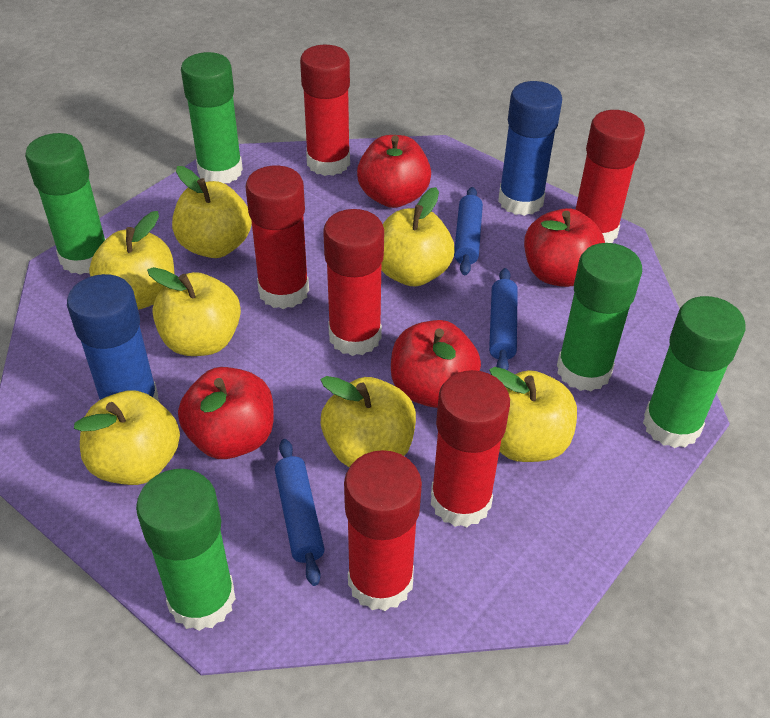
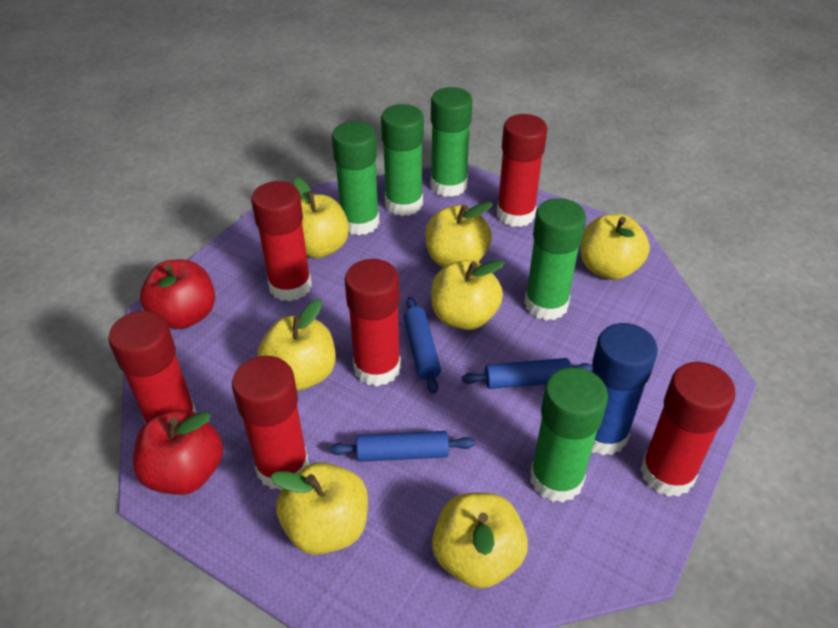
blue glue stick: [67,274,159,402] [498,81,562,216] = 2 -> [592,323,658,456] = 1
red apple: [178,367,274,459] [357,135,431,208] [391,320,481,408] [524,208,605,287] = 4 -> [133,410,223,495] [140,260,215,329] = 2

